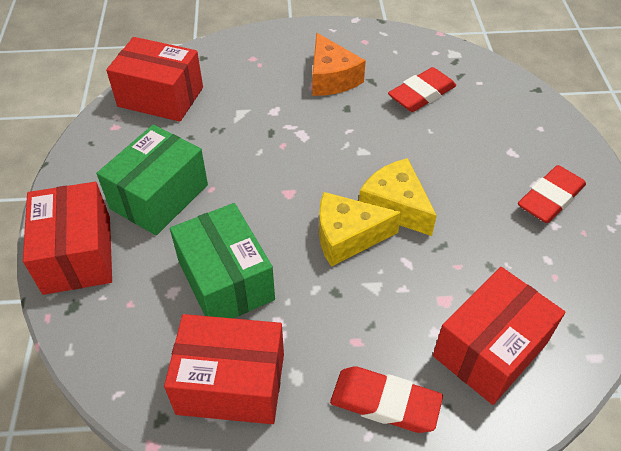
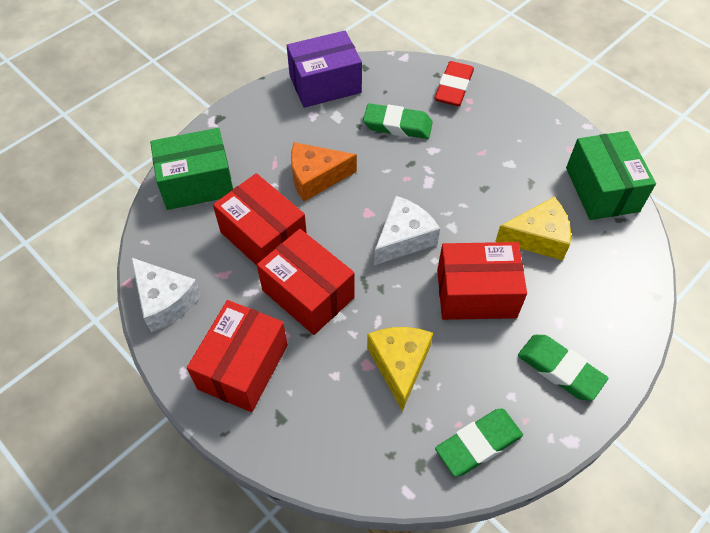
green eraser: none = 0 -> [363,103,433,139] [435,409,523,477] [518,335,608,401] = 3
purple box: none = 0 -> [287,31,362,108] = 1
red eraser: [330,366,443,433] [388,67,456,112] [518,165,586,223] = 3 -> [435,61,474,106] = 1
white cheese: none = 0 -> [131,257,201,332] [374,196,440,265] = 2

